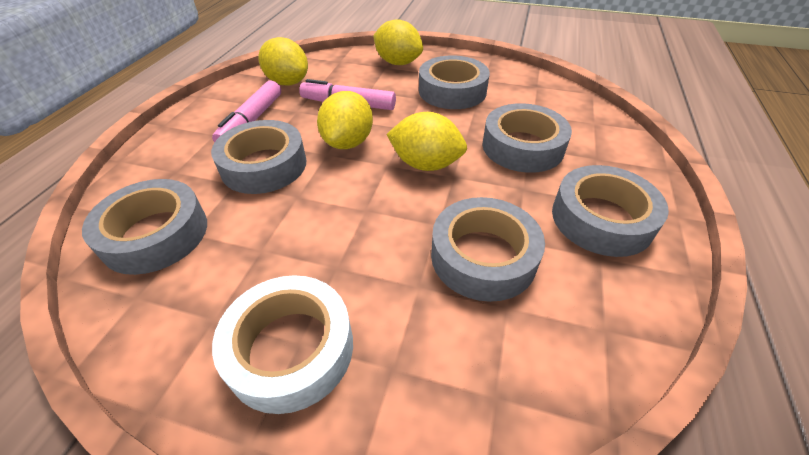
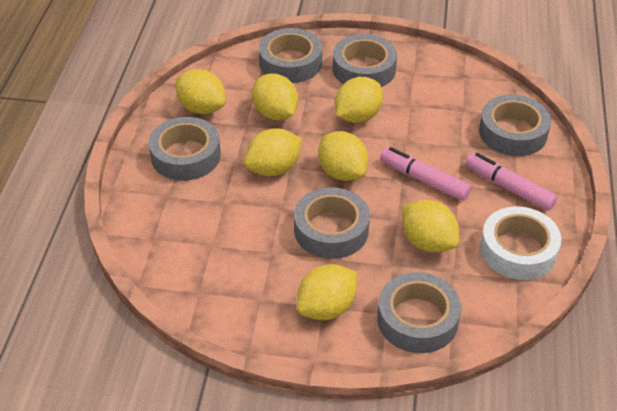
yellow lemon: [259,37,308,85] [317,91,373,149] [373,19,423,65] [386,112,467,171] = 4 -> [176,69,226,114] [244,128,302,176] [252,74,298,120] [296,264,357,320] [318,131,368,181] [335,77,383,123] [402,200,460,253] = 7

